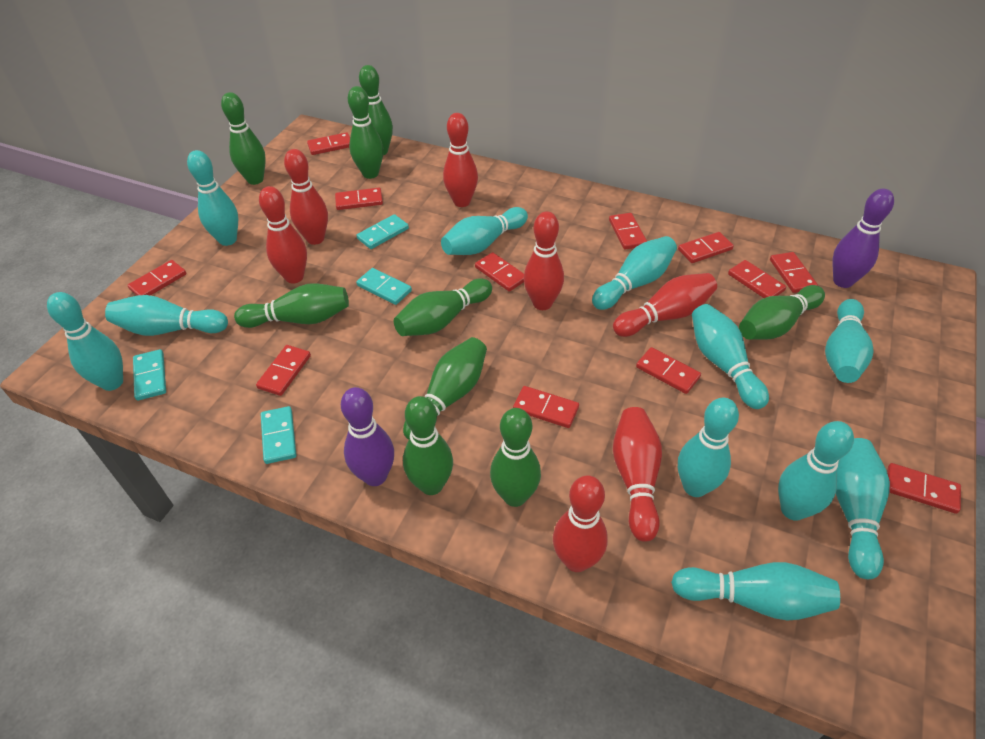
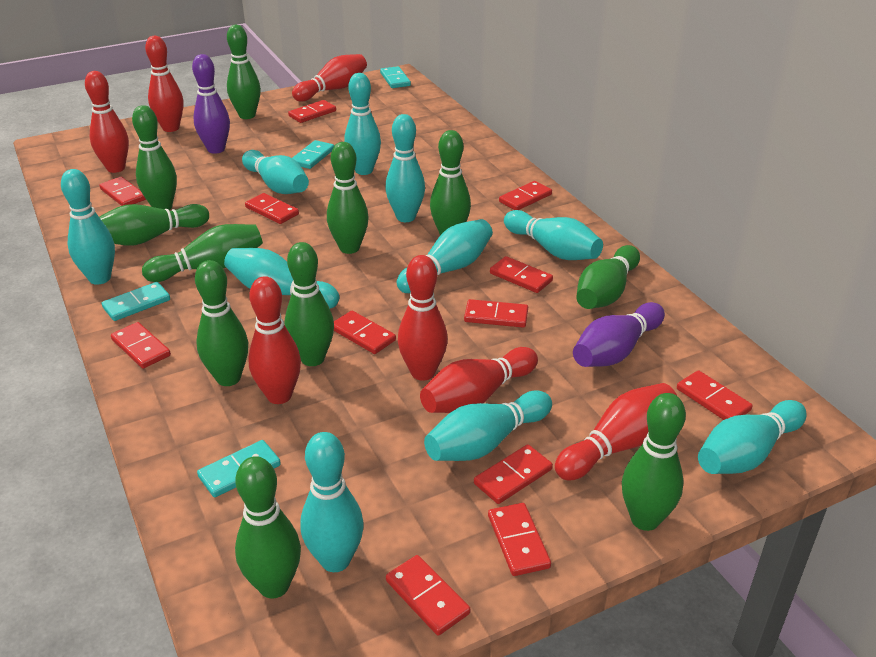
green bowling pin: [221,92,266,185] [234,283,349,328] [348,86,383,179] [359,65,393,155] [394,278,492,336] [403,337,487,440] [403,396,453,495] [490,408,541,507] [739,285,825,340] = 9 -> [99,204,209,246] [132,105,177,210] [142,224,263,282] [195,260,248,386] [227,25,261,119] [235,456,301,599] [285,242,334,366] [327,142,369,254] [430,130,471,235] [576,245,640,309] [622,393,686,531] = 11
turquoise bowling pin: [47,292,123,391] [105,295,228,336] [187,150,238,246] [441,207,528,255] [592,236,677,310] [671,562,840,621] [678,398,739,497] [692,304,769,409] [778,421,854,521] [825,299,874,383] [836,438,890,579] = 11 -> [61,169,115,285] [224,248,339,309] [242,150,309,194] [300,432,363,572] [344,73,381,175] [385,114,425,222] [397,219,493,293] [424,390,552,461] [504,210,603,260] [698,400,807,474] = 10

